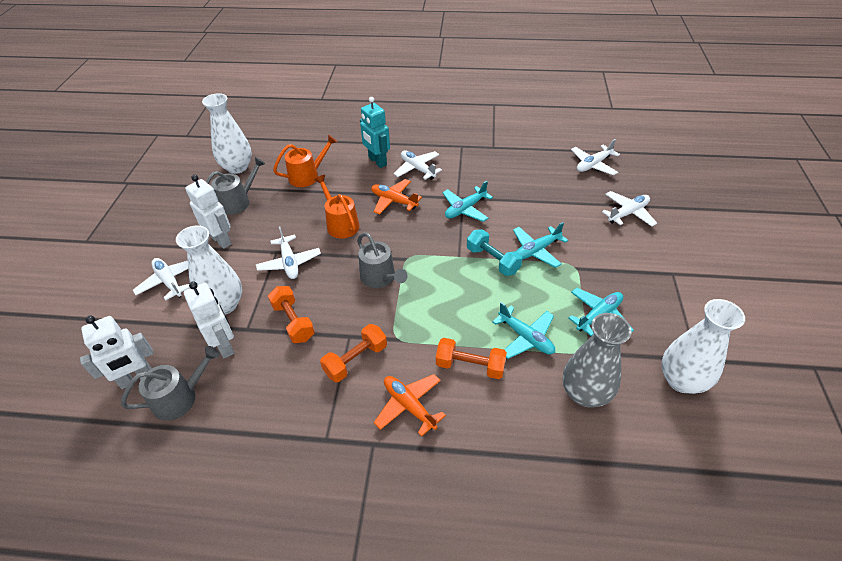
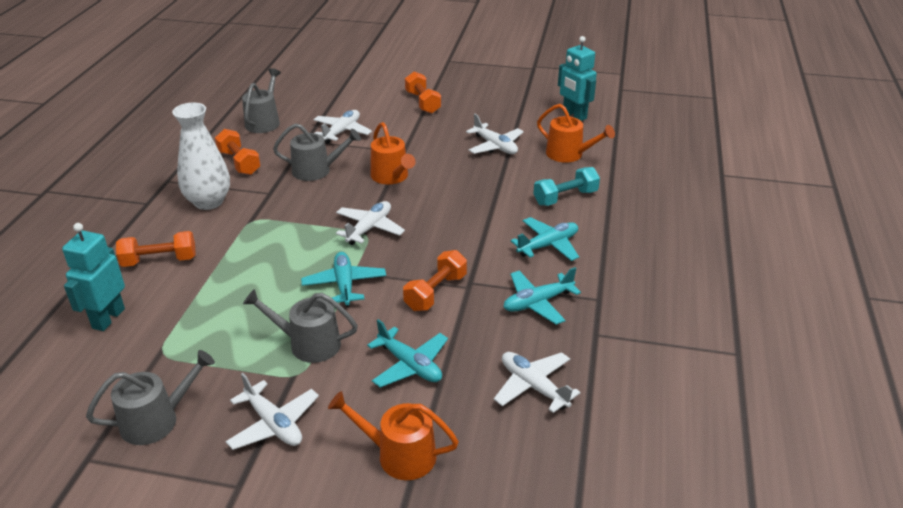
grey vase: [563,313,632,408] = 1 -> none = 0
grey watering can: [121,346,220,421] [206,157,265,215] [357,232,408,288] = 3 -> [86,350,215,445] [242,68,281,133] [243,289,358,363] [273,123,361,181] = 4
orange dumbbell: [268,286,315,343] [320,324,387,382] [436,338,507,379] = 3 -> [116,231,196,267] [215,129,261,175] [403,250,467,311] [405,71,441,114] = 4
orange plane: [371,179,422,215] [374,374,446,437] = 2 -> none = 0
orange watering can: [273,135,337,187] [314,175,360,238] = 2 -> [328,391,459,480] [370,122,416,185] [537,104,615,163] = 3
turquoise robot: [360,97,390,168] = 1 -> [62,223,125,331] [558,36,597,121] = 2
white robot: [80,316,154,389] [184,281,234,358] [185,175,232,249] = 3 -> none = 0
white vase: [176,225,242,315] [202,93,252,174] [661,299,745,394] = 3 -> [172,103,230,210] = 1

